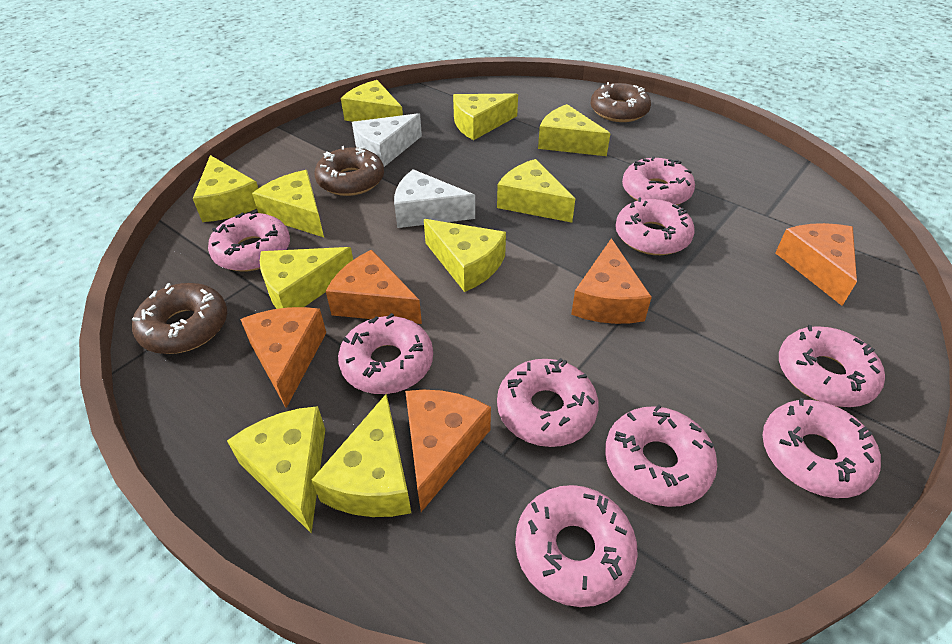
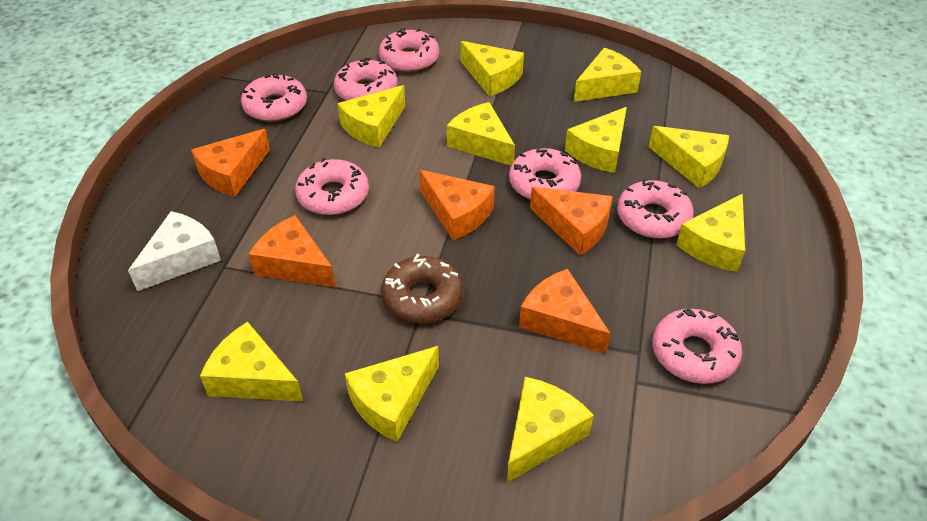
brown donut: [132,283,227,354] [315,146,384,196] [590,82,651,122] = 3 -> [381,254,464,324] = 1
pink donut: [208,210,290,271] [338,313,433,394] [497,358,599,447] [515,485,638,607] [605,404,717,507] [615,198,695,255] [622,156,695,205] [763,398,881,498] [779,325,885,407] = 9 -> [241,73,307,122] [295,158,369,215] [334,58,397,101] [379,28,439,72] [509,146,581,200] [617,179,694,239] [652,308,742,384] = 7
white cheese: [352,113,422,167] [394,169,475,228] = 2 -> [128,211,221,291] = 1

